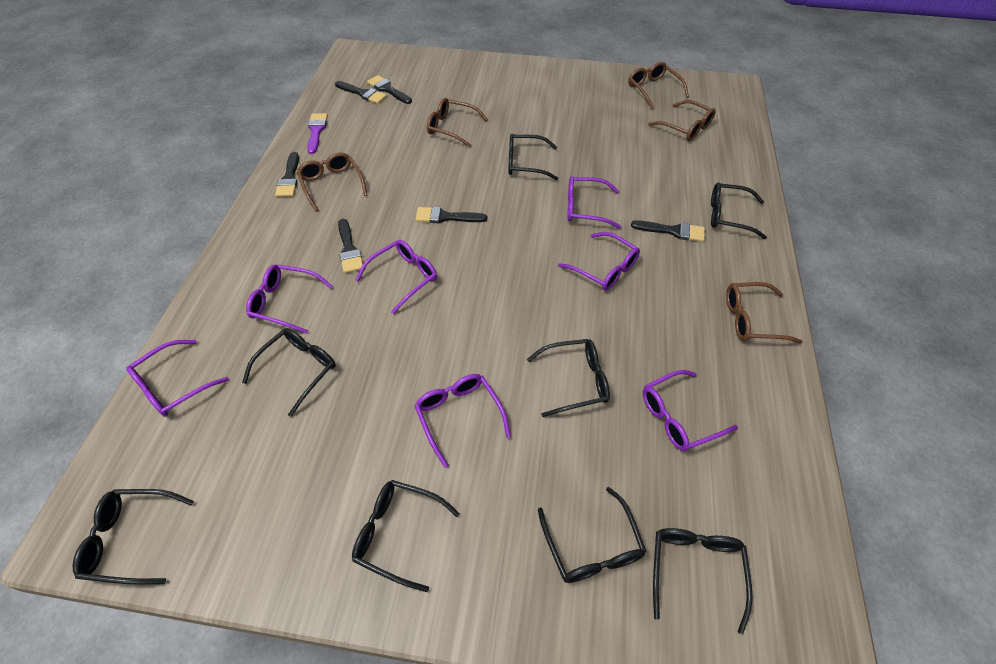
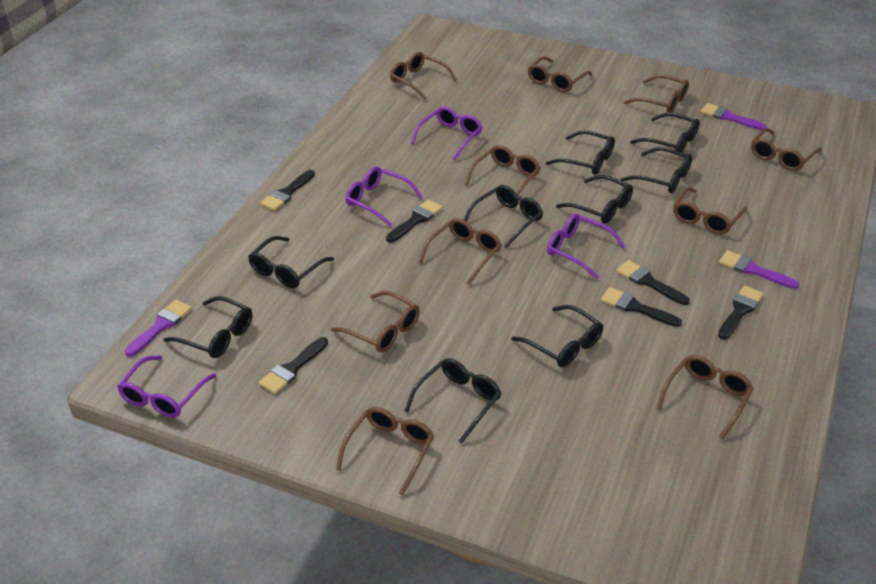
black glasses: [73,489,194,584] [242,328,336,417] [352,480,460,592] [508,134,558,180] [527,339,610,417] [538,487,647,583] [653,528,753,634] [711,183,767,239] = 8 -> [163,296,252,358] [248,236,334,288] [404,358,501,444] [464,185,543,248] [511,305,603,367] [546,131,615,175] [556,175,633,224] [621,147,692,193] [630,112,700,152] = 9
brown glasses: [297,152,367,212] [427,98,488,147] [628,62,689,109] [648,100,716,141] [726,282,803,344] = 5 -> [331,291,420,352] [336,407,434,495] [390,52,457,100] [419,218,502,285] [465,145,541,196] [528,56,593,92] [624,75,689,113] [657,355,754,440] [673,187,747,234] [751,128,821,171] = 10
purple brush: [307,113,328,154] = 1 -> [125,300,192,357] [700,103,767,130] [719,250,799,289] = 3
purple glasses: [126,340,229,417] [246,264,333,334] [355,240,437,314] [414,374,511,468] [558,232,640,291] [568,176,621,229] [643,370,738,451] = 7 -> [117,355,216,418] [346,167,423,226] [411,106,482,160] [547,213,626,279] = 4

